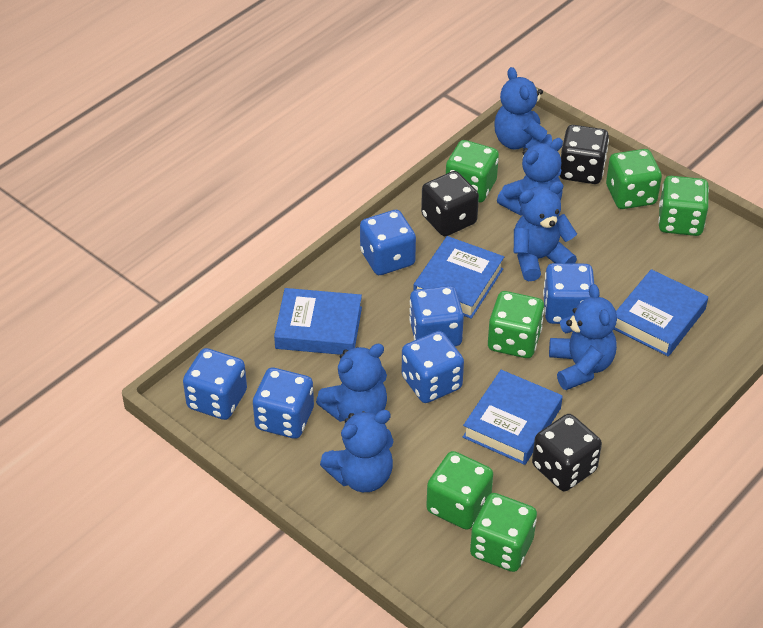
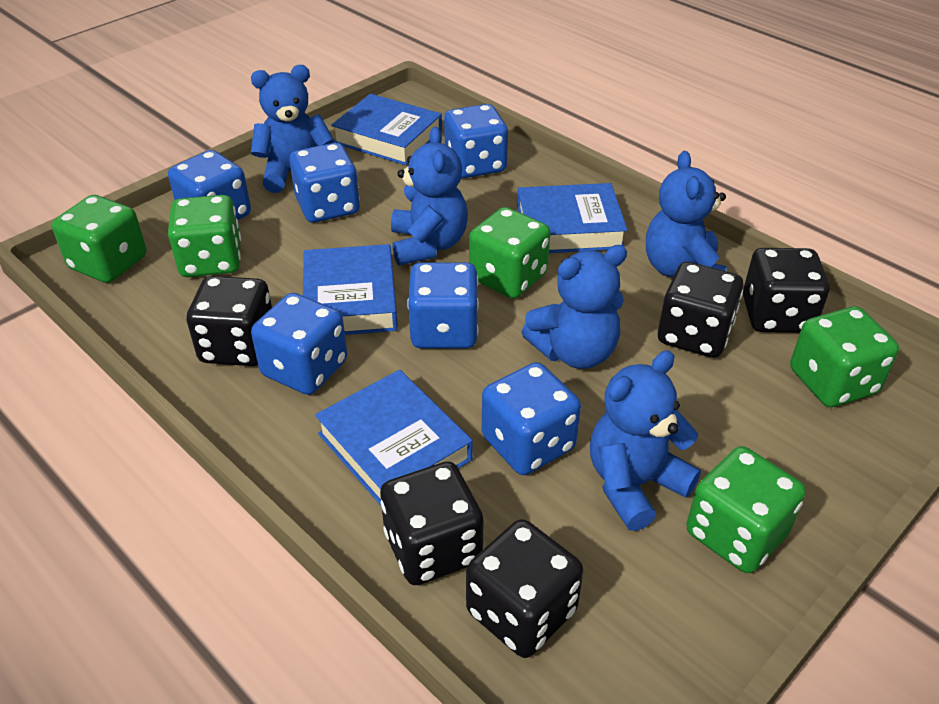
black dice: [421,171,479,236] [532,414,602,491] [560,125,609,184] = 3 -> [187,276,272,366] [380,461,484,585] [466,519,583,658] [658,262,744,358] [743,248,830,333] = 5
blue teddy bear: [316,344,387,422] [320,410,394,492] [494,67,552,150] [497,138,563,216] [514,181,577,281] [549,284,617,390] = 6 -> [251,65,334,193] [391,127,468,265] [521,245,627,369] [590,350,701,531] [646,151,727,277] = 5
green dice: [426,451,493,530] [446,140,499,203] [470,493,537,572] [488,291,544,358] [606,149,662,209] [658,176,709,236] = 6 -> [52,195,147,283] [168,195,241,277] [469,207,550,298] [686,446,806,573] [790,306,899,407] = 5

